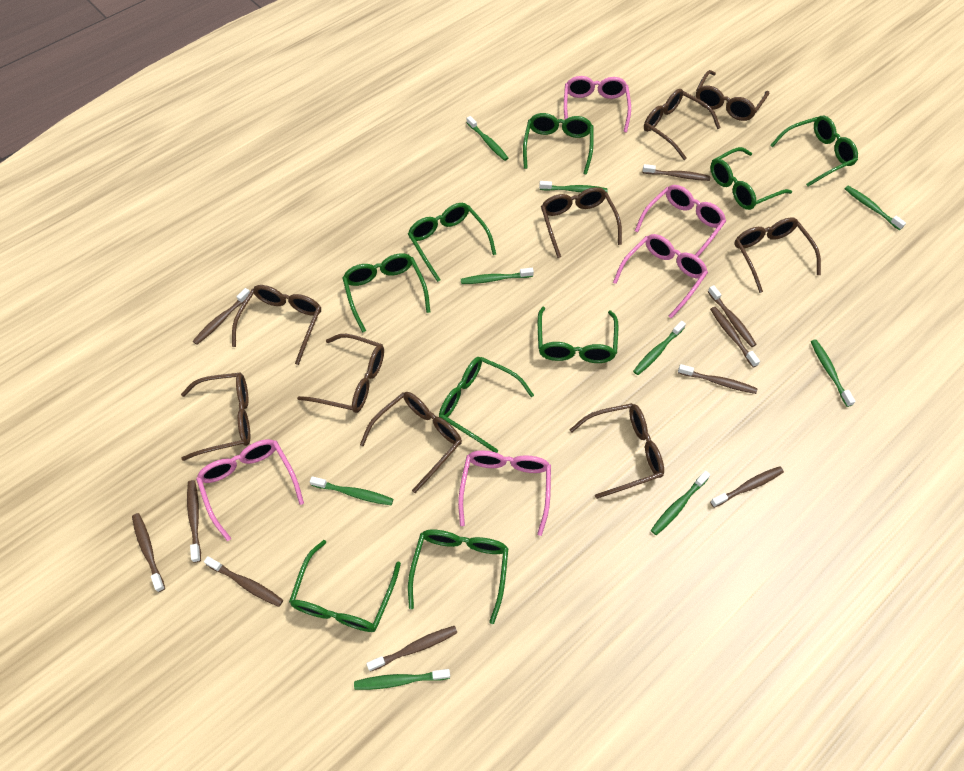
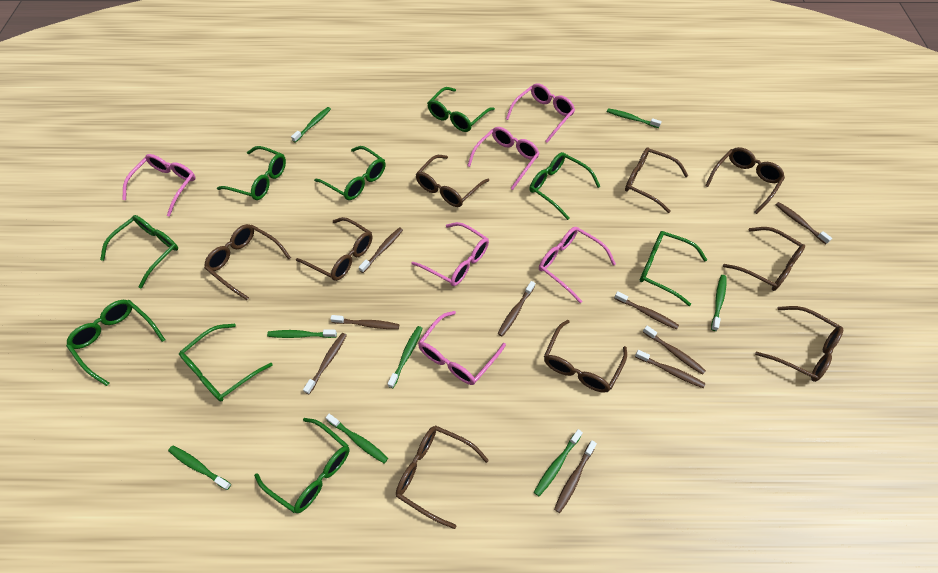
brown toothbrush: [132,513,165,592] [187,480,201,563] [193,288,250,345] [204,556,283,607] [366,626,457,672] [643,164,710,181] [678,364,757,394] [708,285,757,347] [710,307,760,367] [710,466,784,508] = 10 -> [303,333,347,394] [330,315,399,329] [359,227,403,273] [498,281,535,336] [554,440,597,513] [614,291,679,329] [635,350,705,388] [643,326,706,375] [776,202,832,244] = 9
green toothbrush: [310,476,393,505] [354,669,450,690] [461,268,534,284] [467,116,508,161] [539,181,608,192] [633,321,686,375] [651,471,710,535] [811,339,856,407] [845,186,906,230] = 9 -> [168,446,231,490] [267,329,337,338] [291,107,331,143] [325,414,388,463] [387,326,423,388] [534,429,583,496] [607,108,662,128] [711,275,726,331] = 8
pink glasses: [196,439,304,541] [458,451,551,536] [564,76,631,132] [613,234,708,319] [635,185,726,257] = 5 -> [122,154,196,217] [411,222,489,286] [418,311,506,385] [467,127,540,190] [506,83,575,143] [539,227,616,303] = 6

